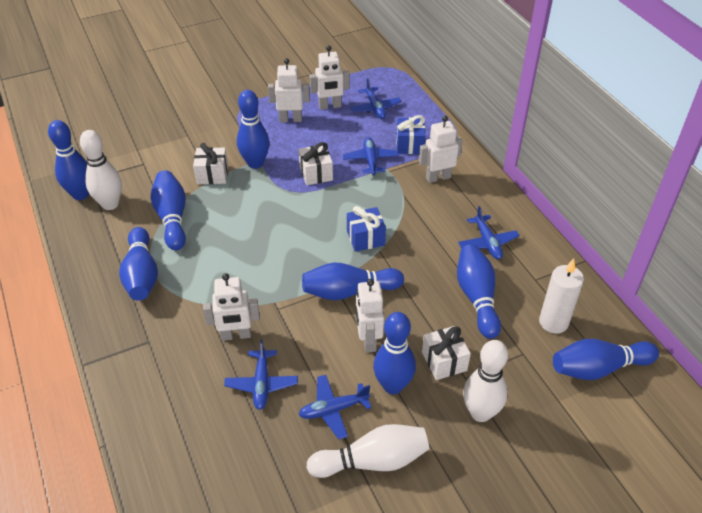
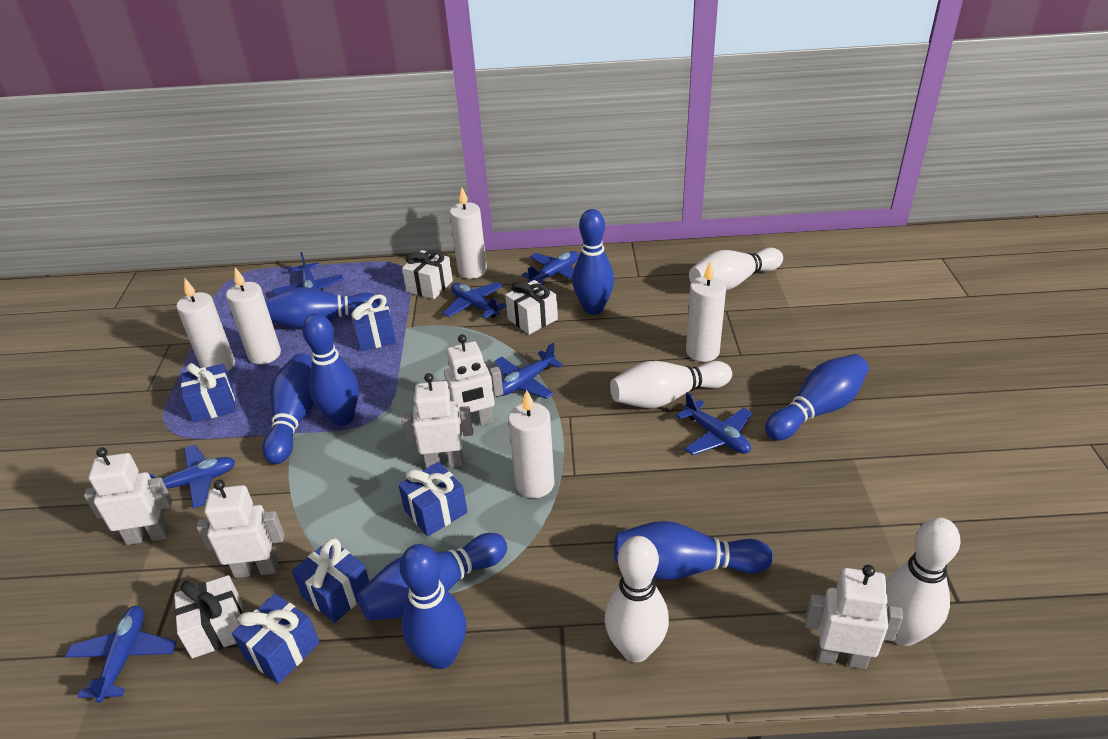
blue gift: [347,206,386,252] [396,115,425,154] = 2 -> [181,363,235,422] [232,594,320,684] [292,538,369,623] [350,294,396,351] [398,462,467,536] = 5
blue plane: [224,339,298,410] [299,375,372,439] [343,137,399,176] [350,78,401,119] [458,206,520,260] = 5 -> [65,606,176,703] [149,445,235,508] [273,252,343,295] [443,282,506,319] [494,343,563,399] [522,251,579,285] [676,392,752,455] = 7
white bowling pin: [80,130,122,210] [307,424,429,478] [463,340,508,422] = 3 -> [605,536,669,662] [610,361,732,408] [689,248,783,290] [886,517,960,646] = 4
white candle: [539,259,584,334] = 1 -> [176,278,235,372] [226,267,281,364] [450,187,487,279] [508,390,555,498] [686,260,726,362] = 5

